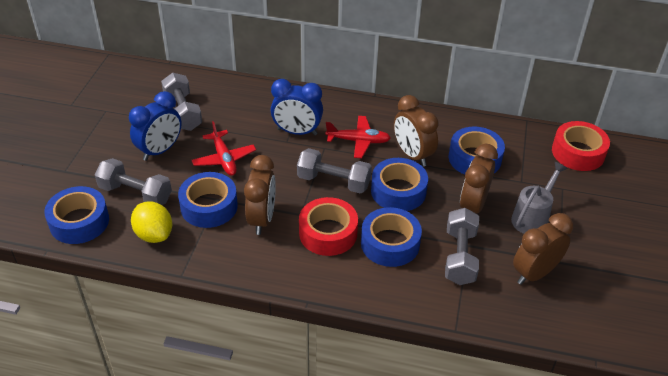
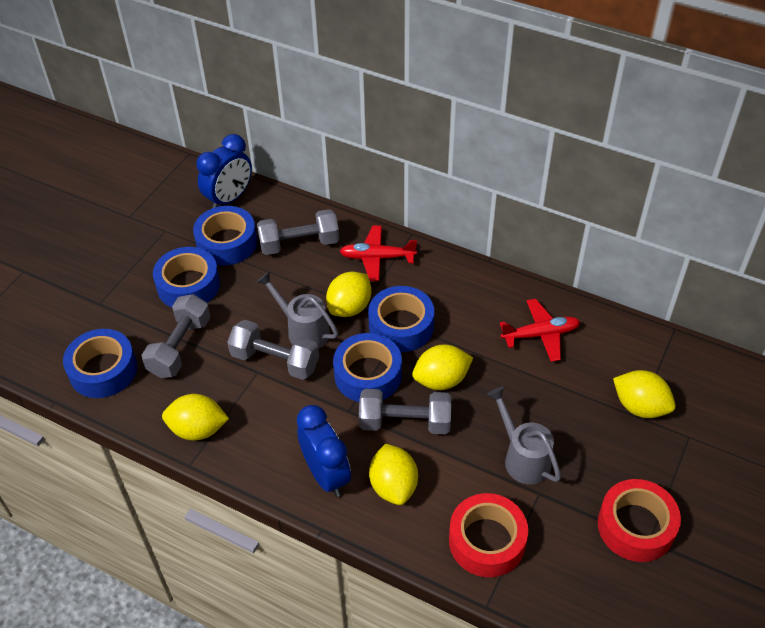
brown clock: [244,155,276,235] [394,95,439,167] [460,144,498,213] [513,213,573,285] = 4 -> none = 0
grey watering can: [511,162,568,234] = 1 -> [257,272,338,348] [487,387,561,484] = 2
yellow lemon: [131,201,172,243] = 1 -> [162,394,229,440] [326,272,371,317] [369,444,418,505] [412,345,473,390] [613,370,676,418] = 5

